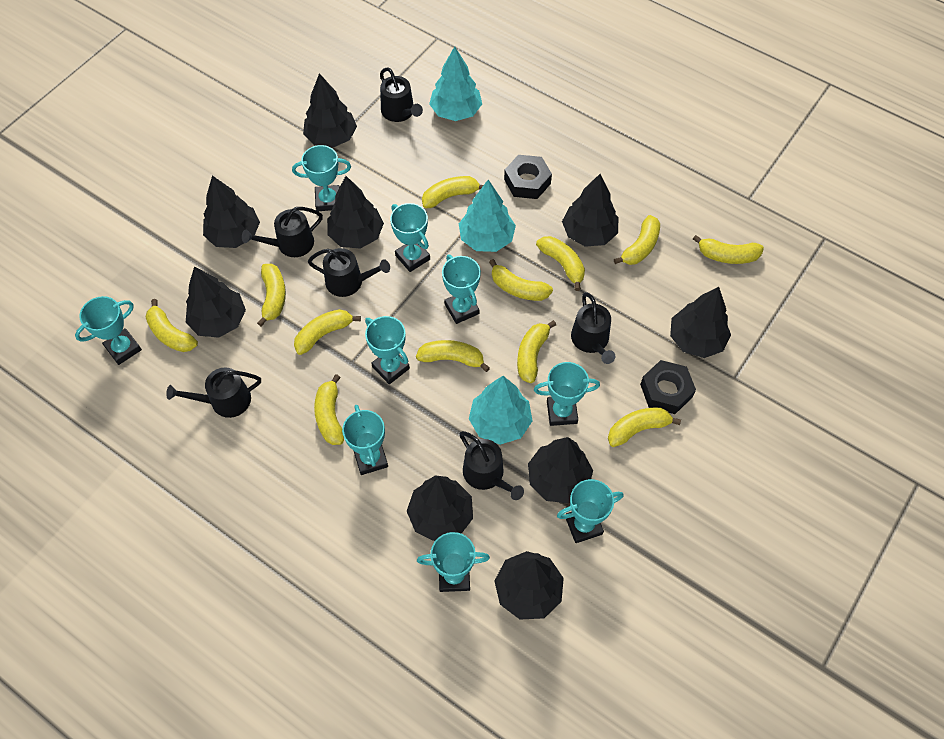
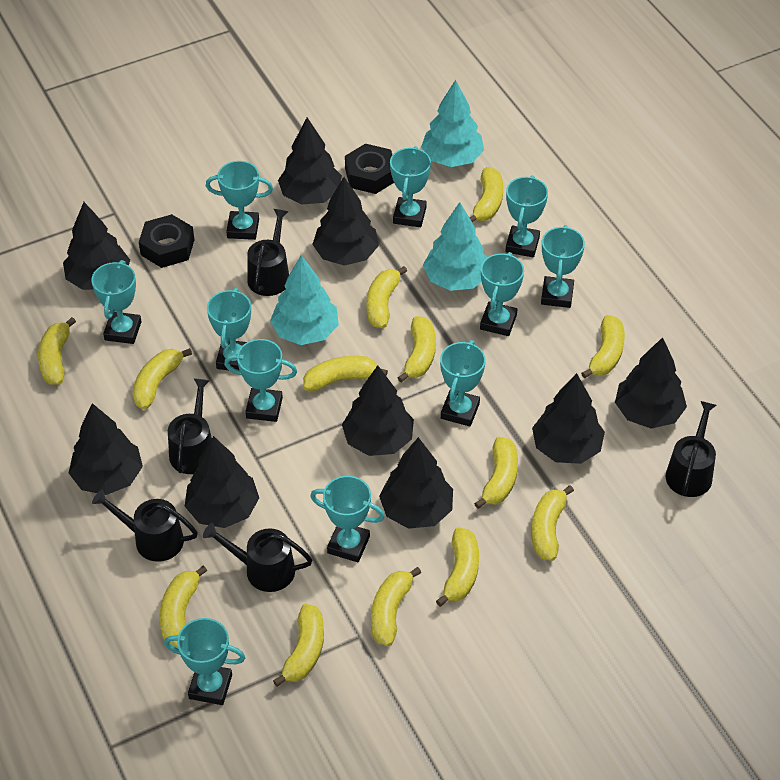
black watering can: [166,367,261,418] [242,207,323,257] [308,248,390,297] [380,67,423,122] [459,431,524,500] [571,292,615,364] = 6 -> [92,489,198,562] [168,378,212,474] [203,523,312,592] [247,209,289,296] [665,401,716,497] = 5
turquoise trophy: [75,296,142,365] [292,145,351,211] [342,405,388,475] [365,316,410,384] [390,203,430,272] [417,532,490,592] [442,254,481,324] [534,362,600,426] [557,479,623,543] = 9 -> [91,260,141,344] [164,618,245,705] [206,161,273,240] [207,288,251,370] [224,339,297,422] [310,476,385,562] [390,146,431,227] [440,340,486,426] [480,252,524,336] [505,175,548,257] [541,225,585,308] = 11
yellow banana: [146,299,198,352] [257,264,286,327] [294,309,361,355] [314,374,344,445] [416,340,490,372] [422,176,483,208] [489,259,553,301] [517,320,556,383] [536,236,585,291] [608,408,681,447] [614,215,660,265] [693,235,764,264] = 12 -> [38,317,76,385] [132,348,192,409] [160,566,207,648] [273,604,324,687] [303,356,388,391] [366,266,407,328] [371,567,421,646] [397,316,436,382] [436,528,479,607] [469,167,503,222] [474,437,518,509] [531,485,574,561] [581,315,625,379] = 13

